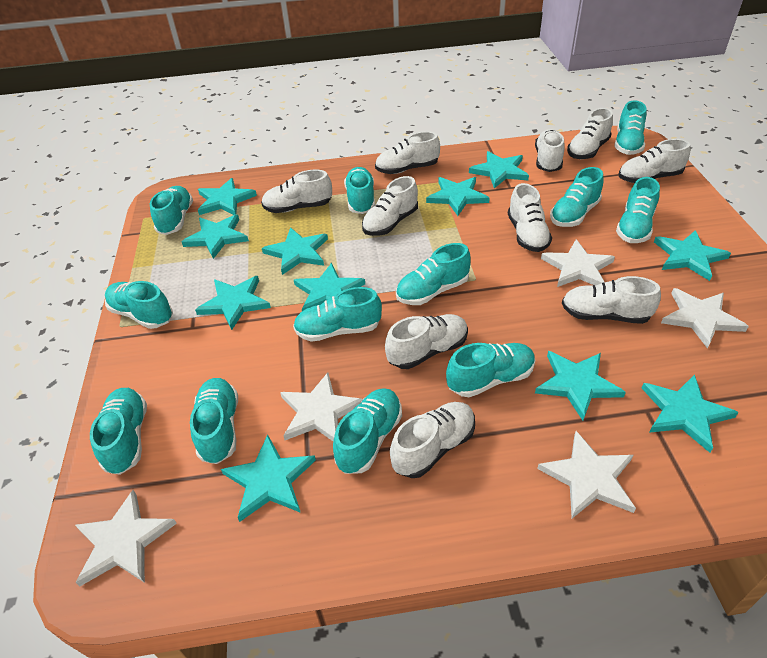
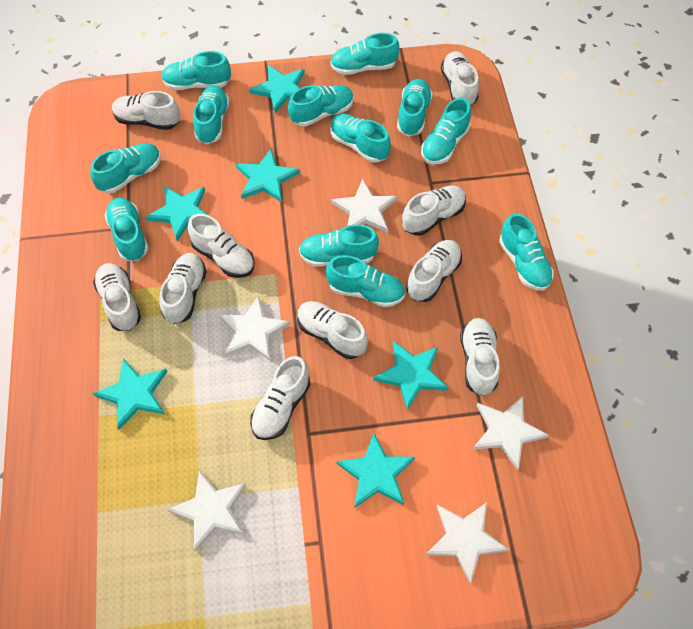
turquoise star: [182,214,249,259] [195,276,271,330] [198,178,257,215] [221,434,316,522] [262,227,328,275] [294,263,365,311] [426,177,490,216] [469,151,529,188] [535,351,626,421] [642,374,739,453] [654,230,731,281] = 11 -> [93,358,167,430] [146,186,208,242] [236,149,300,203] [249,65,305,113] [336,433,415,508] [373,341,448,410] = 6

